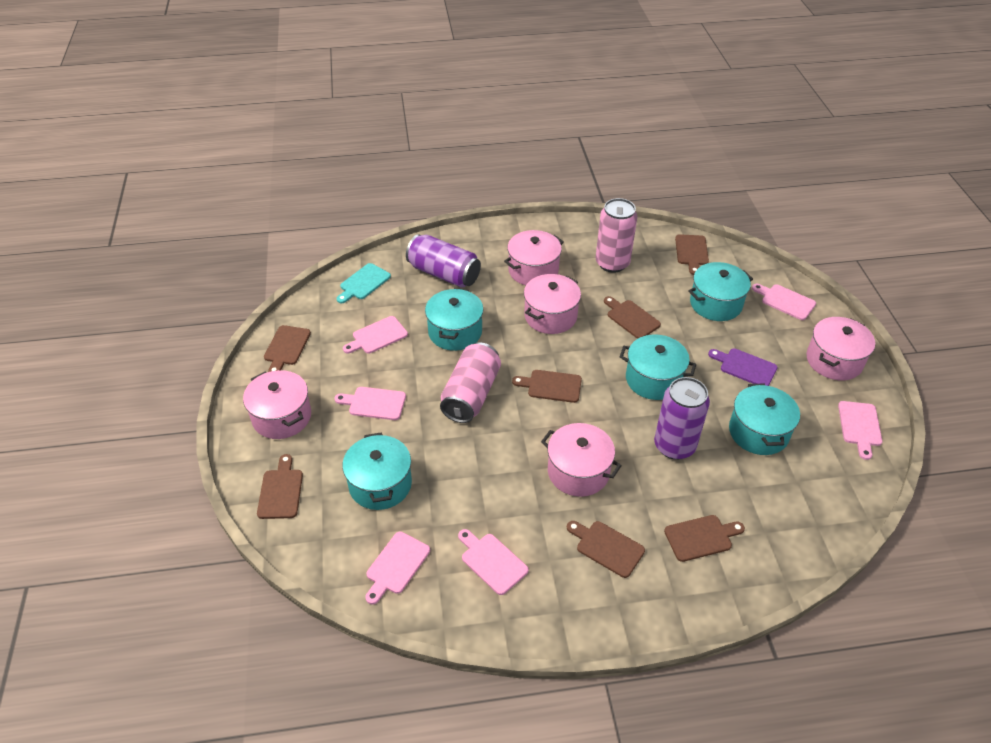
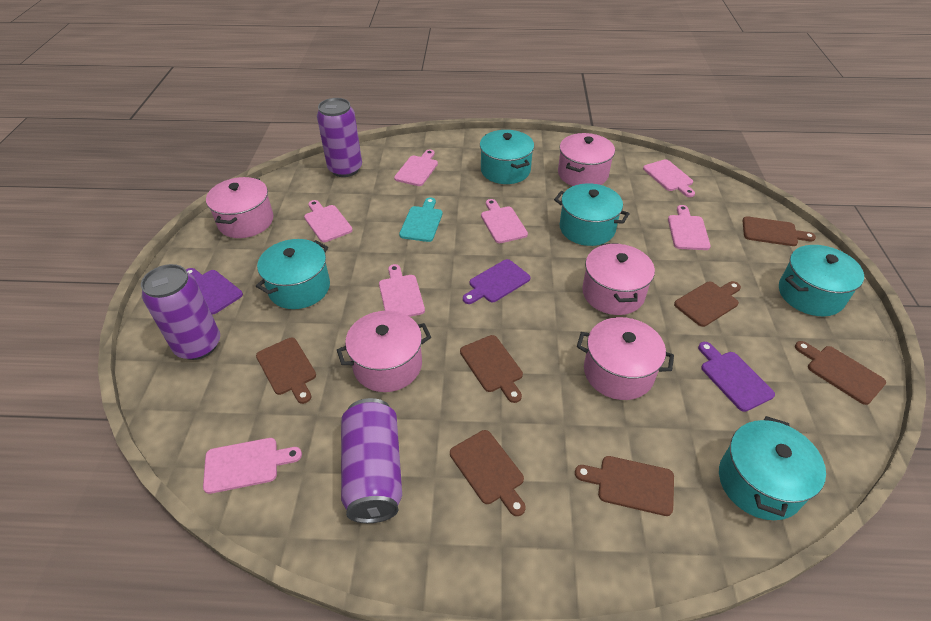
pink can: [440,342,501,423] [596,198,637,273] = 2 -> none = 0
pink cutting board: [335,387,406,420] [343,316,408,353] [365,532,430,604] [458,529,529,595] [752,284,816,320] [838,401,882,460] = 6 -> [203,438,302,494] [304,200,353,242] [379,264,425,317] [394,150,438,186] [481,199,528,243] [643,159,695,197] [668,205,711,250] = 7
purple can: [406,234,481,288] [654,377,710,460] = 2 -> [141,264,220,360] [317,98,362,177] [341,398,402,523] = 3
purple cutting board: [708,348,778,386] = 1 -> [186,268,243,315] [463,259,530,304] [698,342,775,412] = 3

